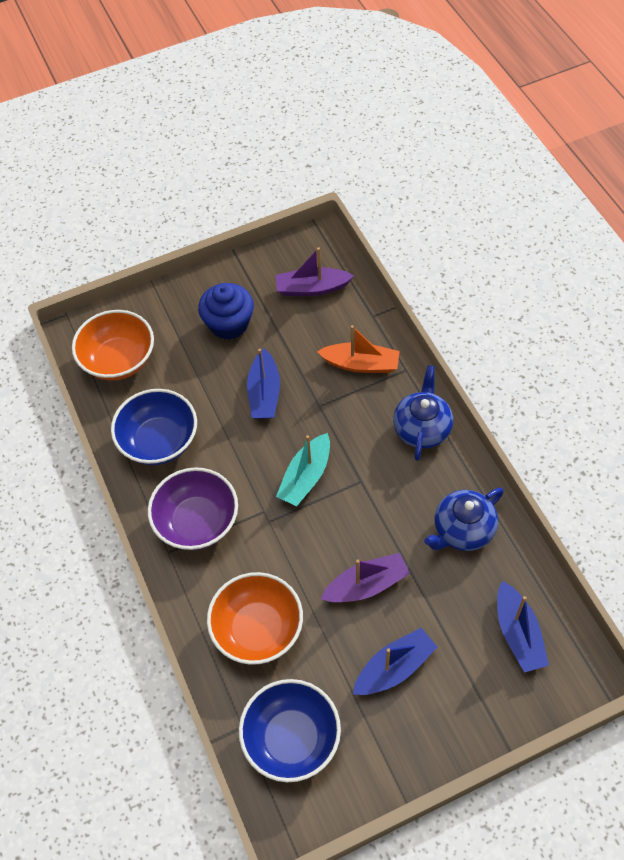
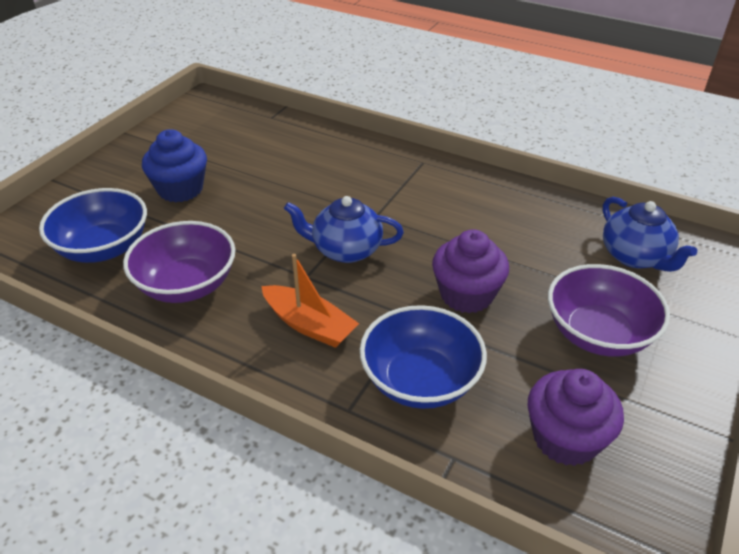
blue boat: [247,348,280,419] [353,627,438,695] [497,581,549,673] = 3 -> none = 0
orange bowl: [72,310,154,380] [207,572,303,665] = 2 -> none = 0
purple boat: [276,247,354,296] [320,553,410,603] = 2 -> none = 0
purple bowl: [148,467,238,550] = 1 -> [123,221,236,303] [548,264,670,357] = 2
purple cupcake: none = 0 -> [432,229,509,313] [528,369,624,466] = 2
turquoise boat: [276,433,330,506] = 1 -> none = 0

